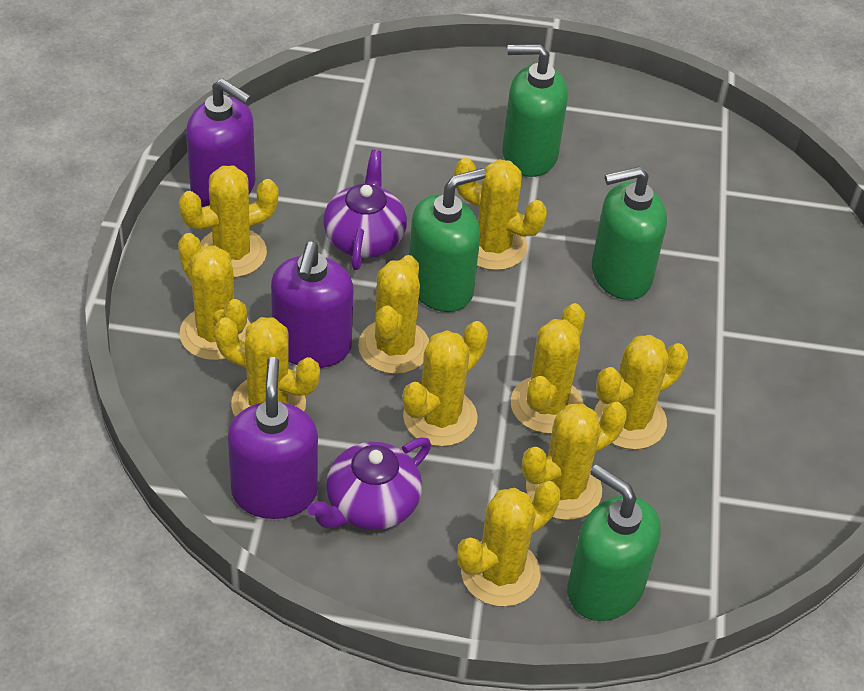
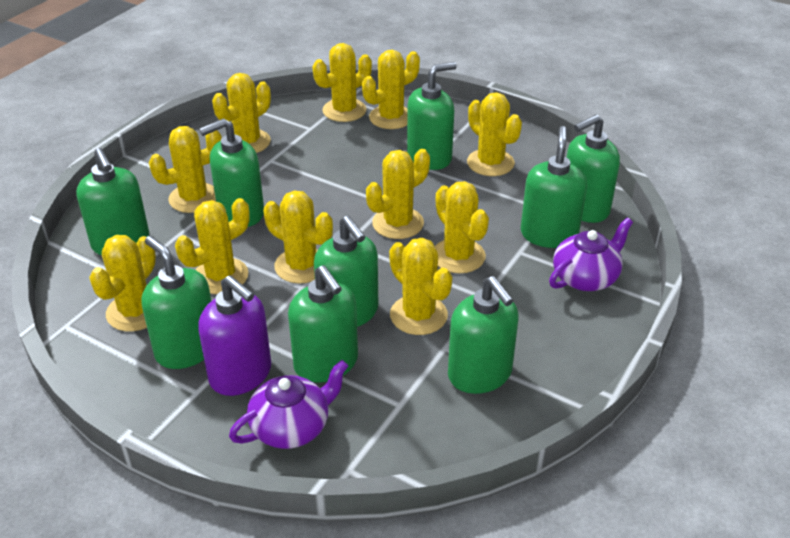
green soap dispenser: [409,168,486,312] [502,44,568,177] [567,464,661,621] [592,166,667,300] = 4 -> [76,148,149,255] [141,236,211,369] [199,118,264,227] [288,265,358,383] [314,216,378,327] [407,62,457,170] [448,276,519,394] [521,126,587,248] [567,114,620,223] = 9
purple soap dispenser: [186,79,255,207] [228,357,318,519] [271,242,354,368] = 3 -> [198,275,271,396] = 1
yellow cactus: [178,233,251,360] [179,166,278,278] [214,317,320,417] [358,255,429,374] [403,321,488,447] [454,158,547,270] [457,481,560,607] [511,303,585,434] [522,402,627,520] [594,335,688,450] = 10 -> [89,235,156,331] [149,126,222,213] [175,198,250,294] [212,73,271,153] [264,190,333,284] [313,43,372,122] [362,50,420,129] [366,149,430,239] [389,238,452,335] [435,181,489,273] [467,92,522,176] = 11

